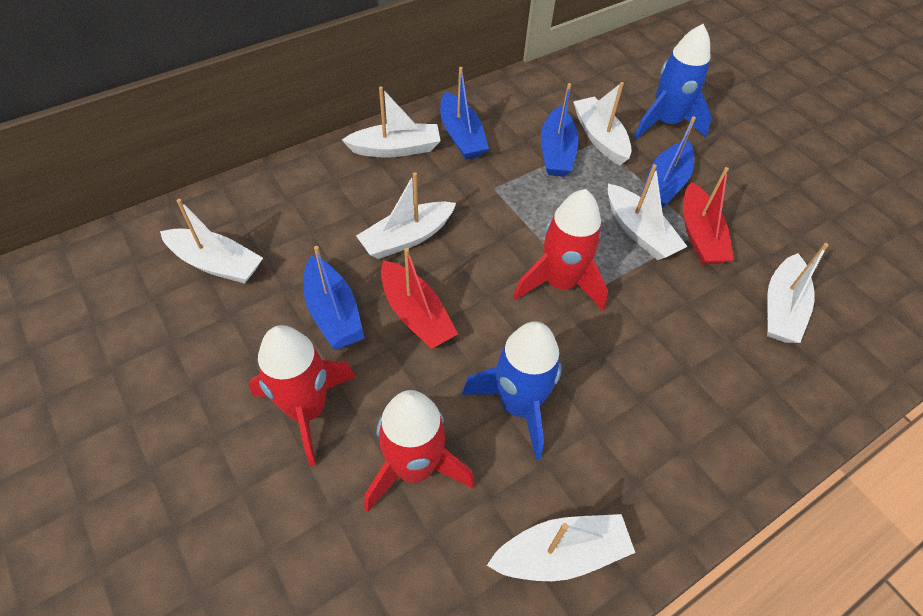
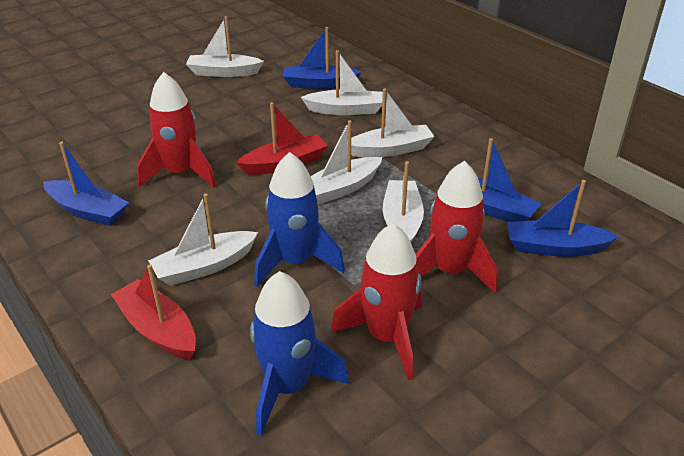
white boat: [160,199,263,284] [342,86,441,158] [356,172,456,259] [487,514,635,581] [573,82,632,165] [608,164,688,260] [767,243,829,343] = 7 -> [148,194,258,286] [186,16,264,77] [301,50,383,115] [310,120,383,205] [351,88,435,158] [383,161,424,242] = 6

